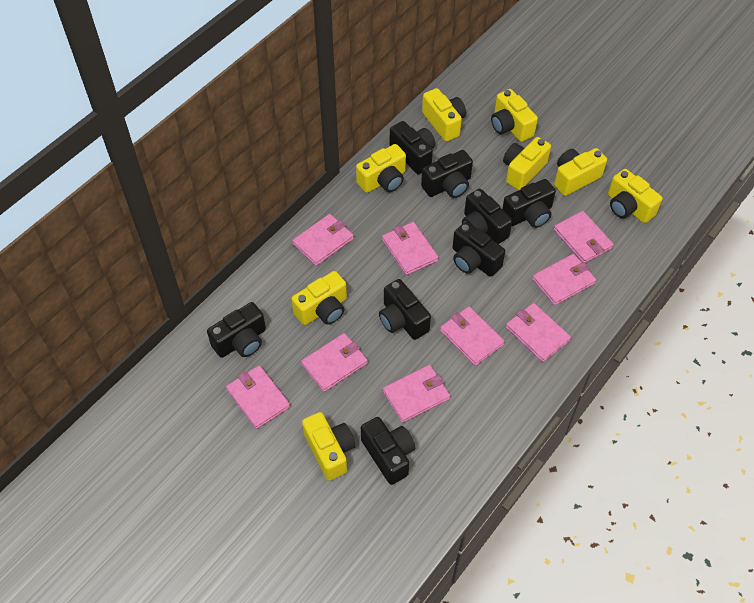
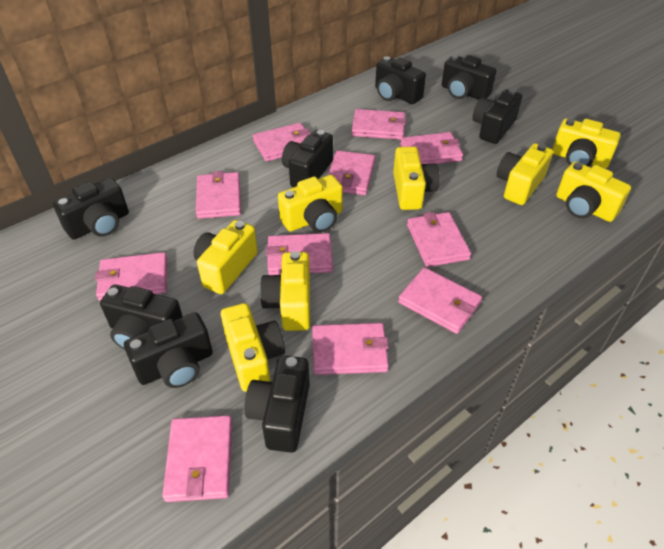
pink wallet: [226,365,290,429] [292,214,354,266] [301,333,368,392] [382,222,438,275] [383,365,450,423] [440,306,505,366] [506,303,571,362] [532,254,596,305] [554,211,614,263] = 9 -> [95,252,168,301] [162,415,232,502] [196,171,241,219] [253,123,311,162] [266,233,333,275] [312,323,389,375] [328,150,375,195] [352,109,406,140] [398,268,482,334] [400,132,463,164] [407,212,471,267] = 11

